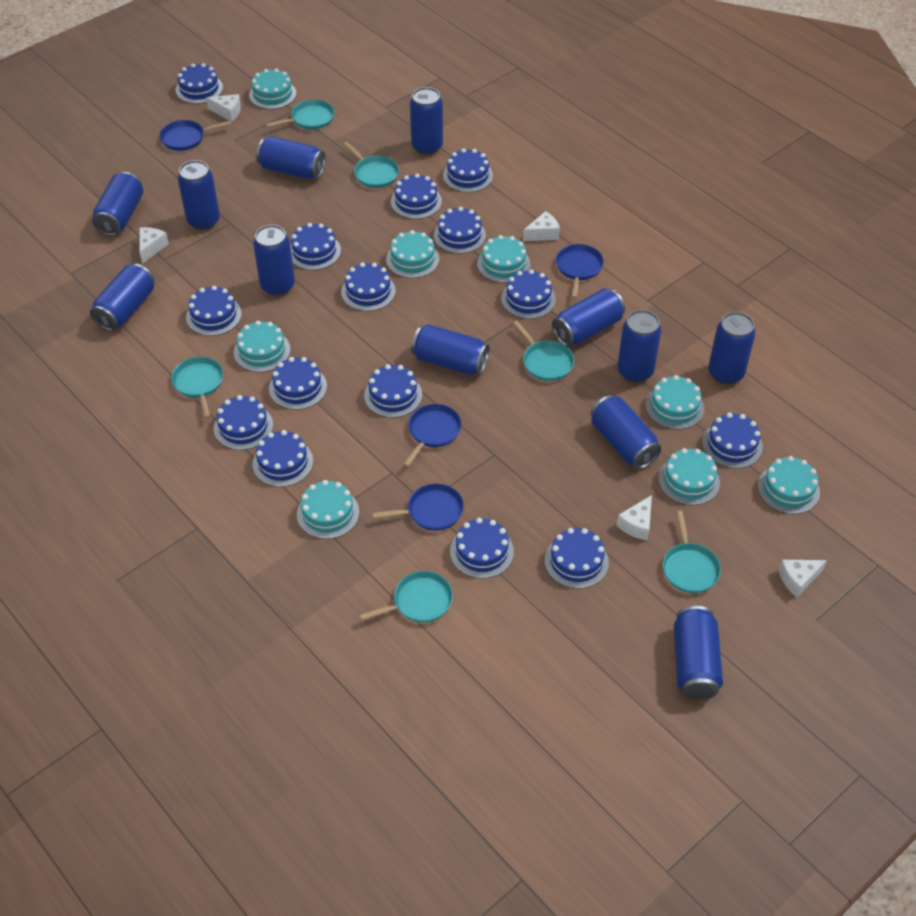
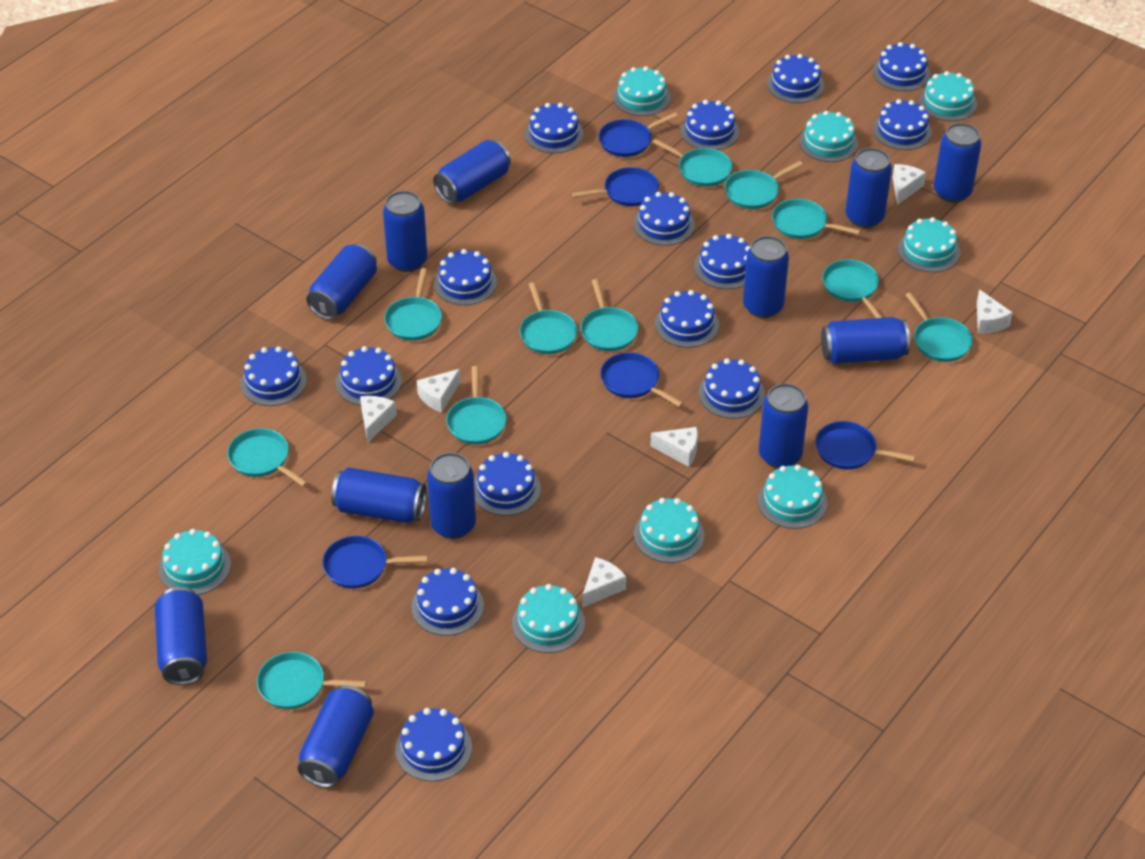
blue pan: [159,120,231,151] [372,484,464,531] [403,404,462,467] [556,244,604,298] = 4 -> [322,536,428,588] [572,167,659,206] [599,113,678,157] [600,352,683,407] [815,421,915,469] = 5
turquoise pan: [171,357,223,418] [266,99,334,130] [343,142,399,188] [359,571,453,623] [513,321,574,381] [663,511,721,593] = 6 -> [227,428,308,487] [257,652,366,709] [384,268,442,341] [446,366,507,444] [520,282,577,354] [581,279,638,351] [653,139,732,187] [725,161,803,209] [772,199,861,239] [822,259,883,318] [906,292,973,362] = 11
white cheese: [139,227,169,264] [206,94,241,122] [523,211,560,241] [617,495,652,540] [779,560,827,597] = 5 -> [360,396,397,442] [417,369,461,413] [582,557,626,608] [650,427,698,467] [892,164,926,205] [977,289,1013,333] = 6

